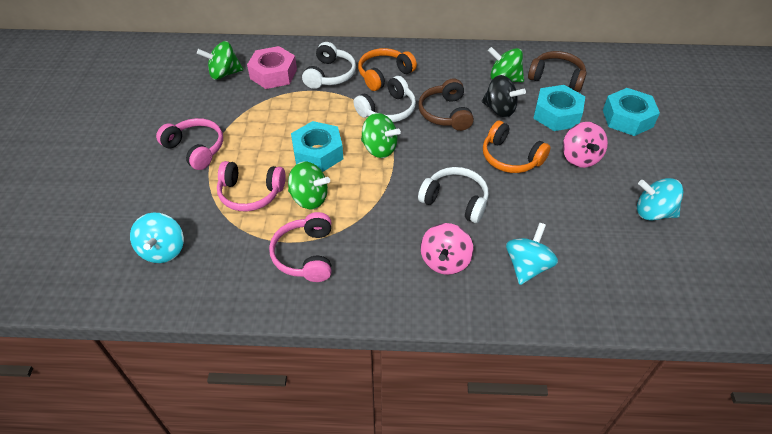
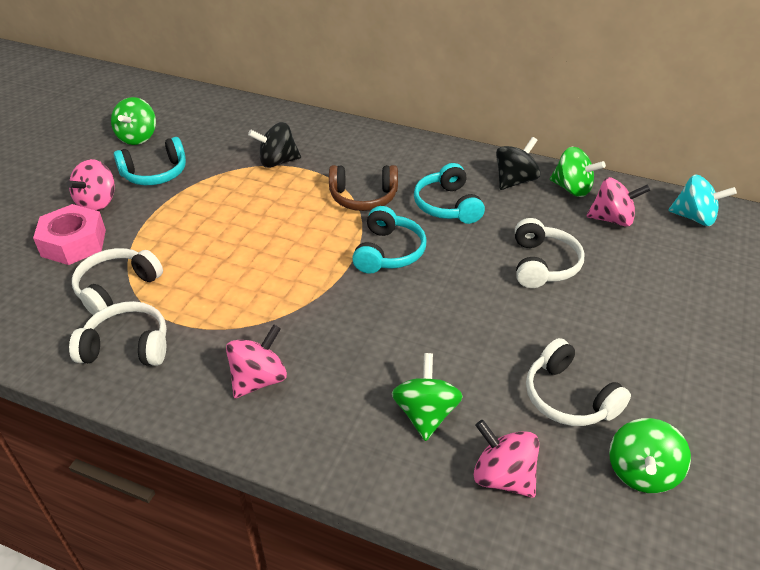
black spinning top: [482,75,526,118] = 1 -> [248,122,301,168] [496,137,541,190] = 2
brown headphones: [418,79,474,131] [528,51,587,92] = 2 -> [329,165,398,211] = 1
orange headphones: [358,48,417,91] [483,121,551,173] = 2 -> none = 0
pink headphones: [156,118,223,170] [217,161,286,211] [269,212,331,282] = 3 -> none = 0
pink spinning top: [420,223,474,275] [563,122,608,168] = 2 -> [66,159,115,211] [226,324,287,398] [474,420,539,498] [586,177,650,227] = 4
turquoise headphones: none = 0 -> [114,137,186,185] [352,206,427,274] [414,163,485,224] = 3
turquoise nut: [291,121,343,172] [533,85,585,131] [603,88,660,136] = 3 -> none = 0
turquoise spinning top: [130,212,184,263] [506,223,558,285] [637,178,683,221] = 3 -> [668,175,737,226] = 1
white headphones: [302,42,356,89] [354,76,416,122] [418,167,489,223] = 3 -> [69,301,167,366] [72,248,163,315] [515,218,585,288] [526,338,631,426] = 4

